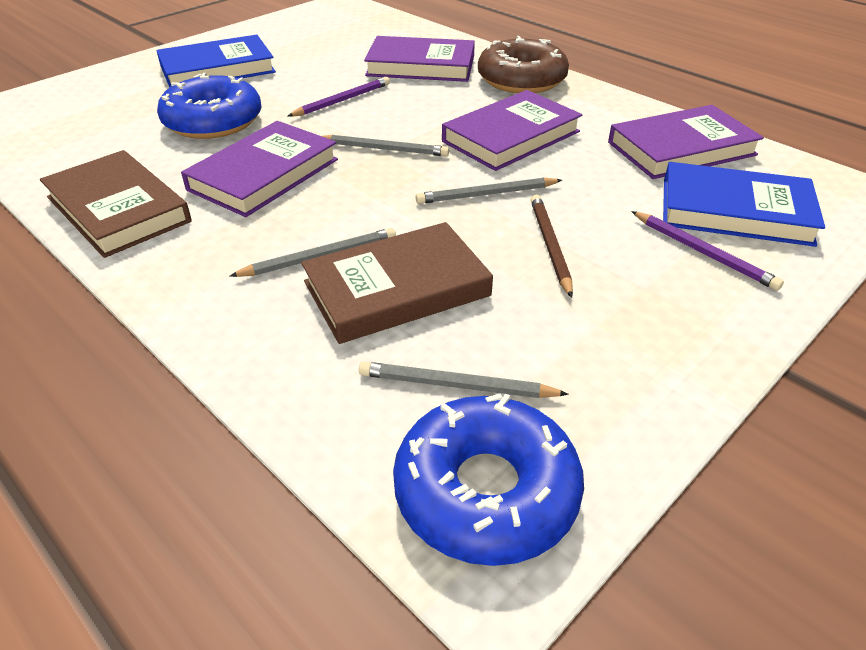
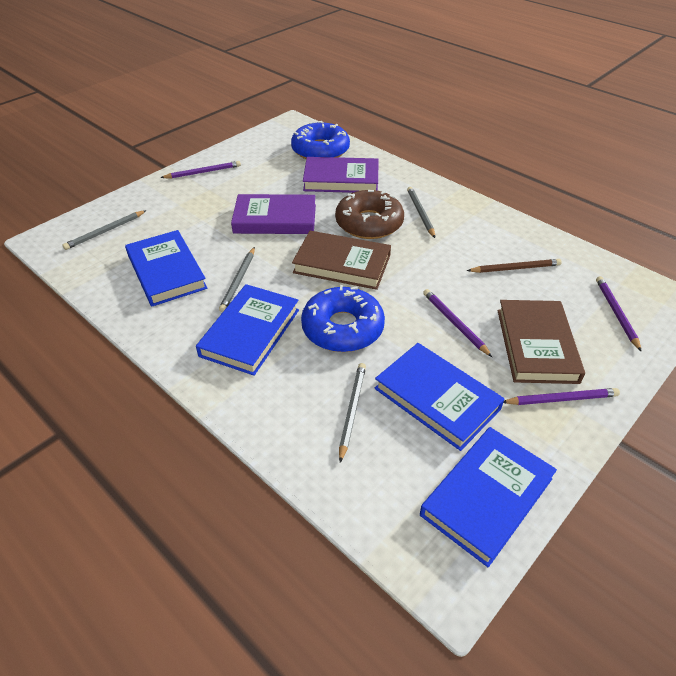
blue book: [156,35,276,87] [663,162,825,247] = 2 -> [125,230,207,306] [196,284,299,376] [375,343,504,451] [420,427,557,567] = 4
purple book: [181,121,338,217] [364,36,475,82] [442,90,582,171] [608,105,764,179] = 4 -> [231,194,316,234] [303,157,378,193] = 2
purple pencil: [288,77,390,117] [631,211,784,291] = 2 -> [160,161,241,179] [423,289,492,357] [503,388,620,405] [596,276,642,352] = 4

